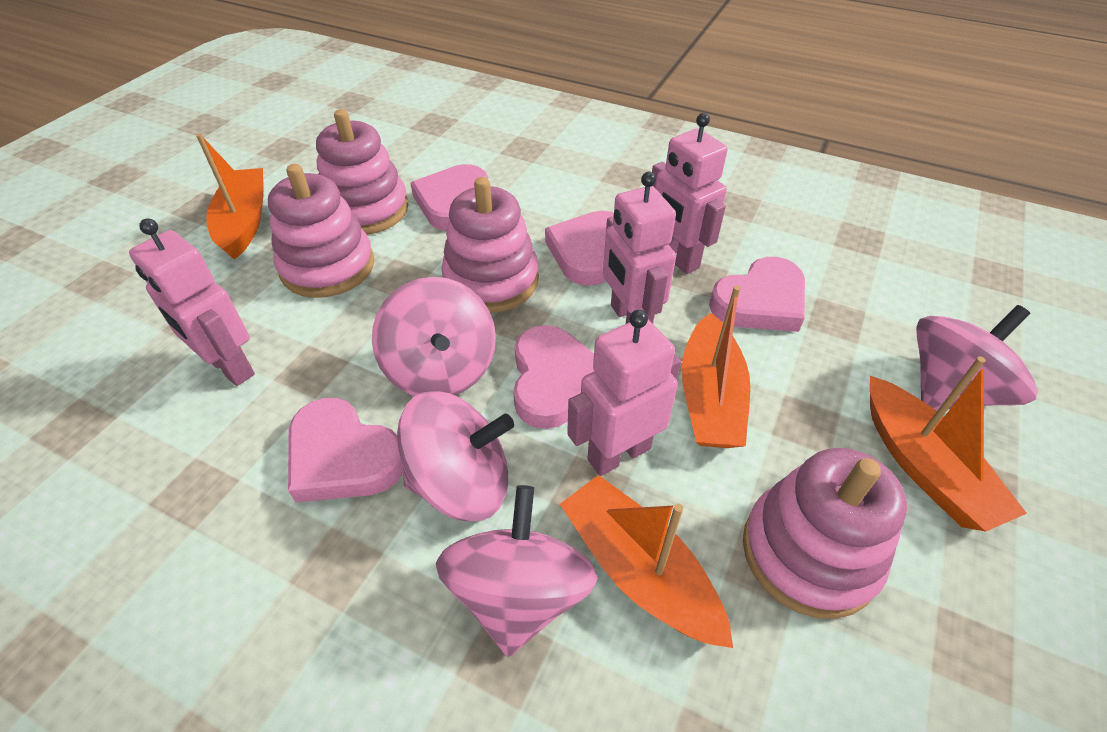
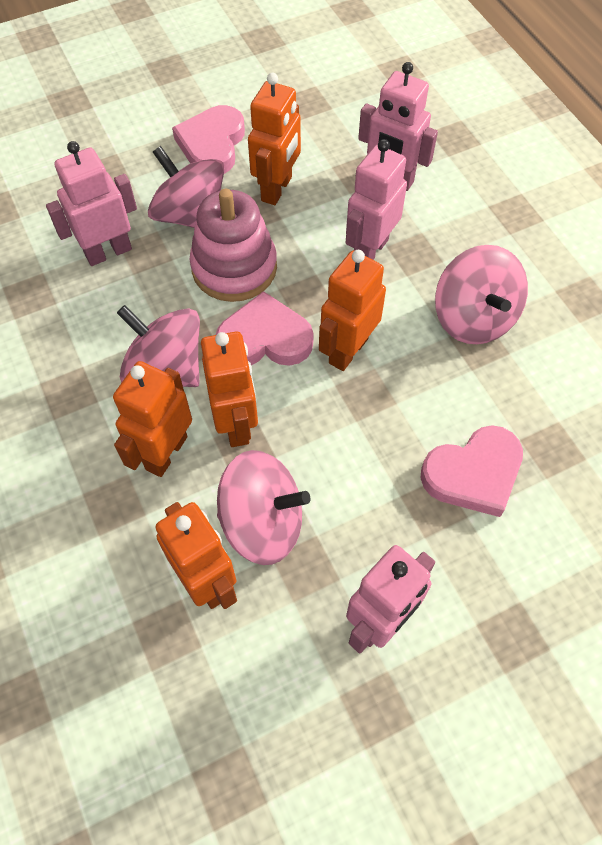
orange boat: [196,134,264,260] [560,475,733,648] [681,285,750,448] [870,356,1027,531] = 4 -> none = 0
orange robot: none = 0 -> [113,361,192,477] [155,502,237,609] [201,332,258,447] [248,73,301,205] [319,250,386,371] = 5
pink heart: [288,398,403,503] [410,164,488,230] [513,325,594,429] [545,211,614,286] [709,257,805,332] = 5 -> [172,105,245,174] [216,291,314,366] [421,425,523,517] = 3
pink stacking toy: [268,164,374,298] [316,109,408,235] [441,177,539,313] [743,448,907,619] = 4 -> [190,189,277,302] = 1

